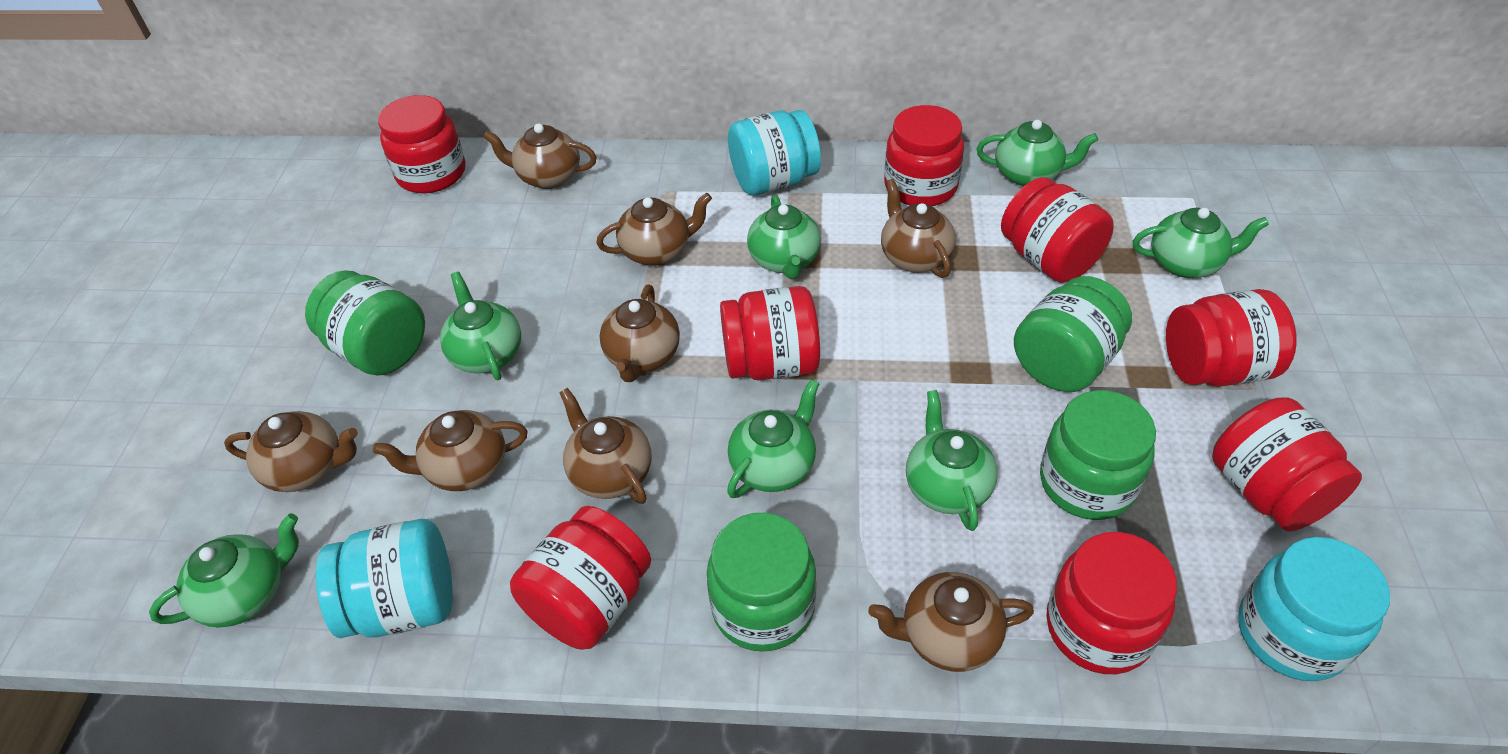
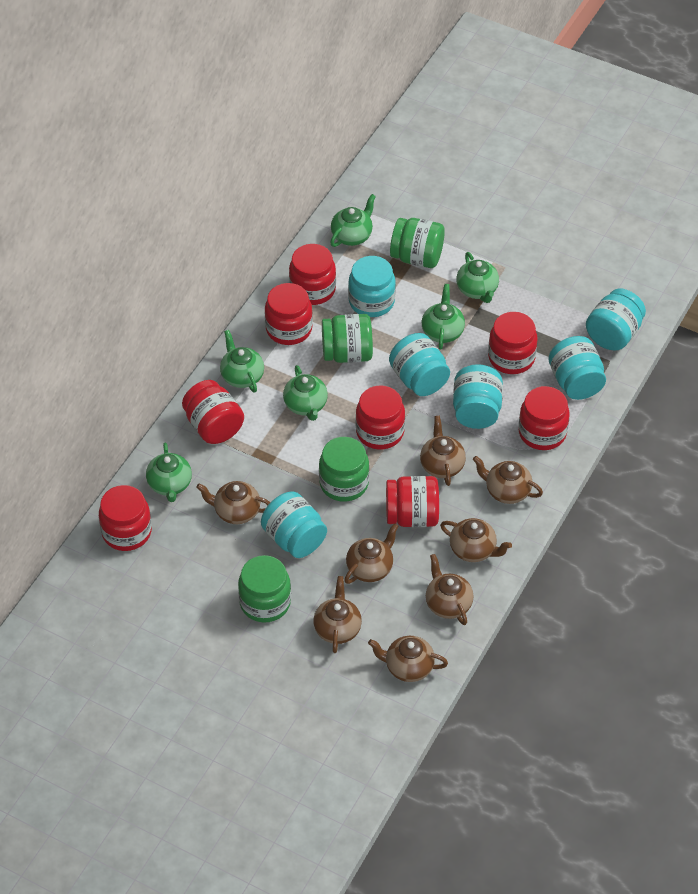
green teapot: [149,513,299,628] [440,272,521,380] [727,379,820,498] [747,194,821,279] [906,390,998,531] [977,120,1098,186] [1133,208,1269,278] = 7 -> [146,443,192,502] [220,330,264,393] [283,365,328,421] [330,194,376,247] [422,284,465,349] [456,252,499,303] = 6
turquoise jar: [316,519,452,638] [728,110,821,196] [1238,537,1390,681] = 3 -> [261,491,327,558] [348,256,396,317] [389,333,450,396] [453,364,503,429] [548,336,606,400] [586,289,646,351] = 6

